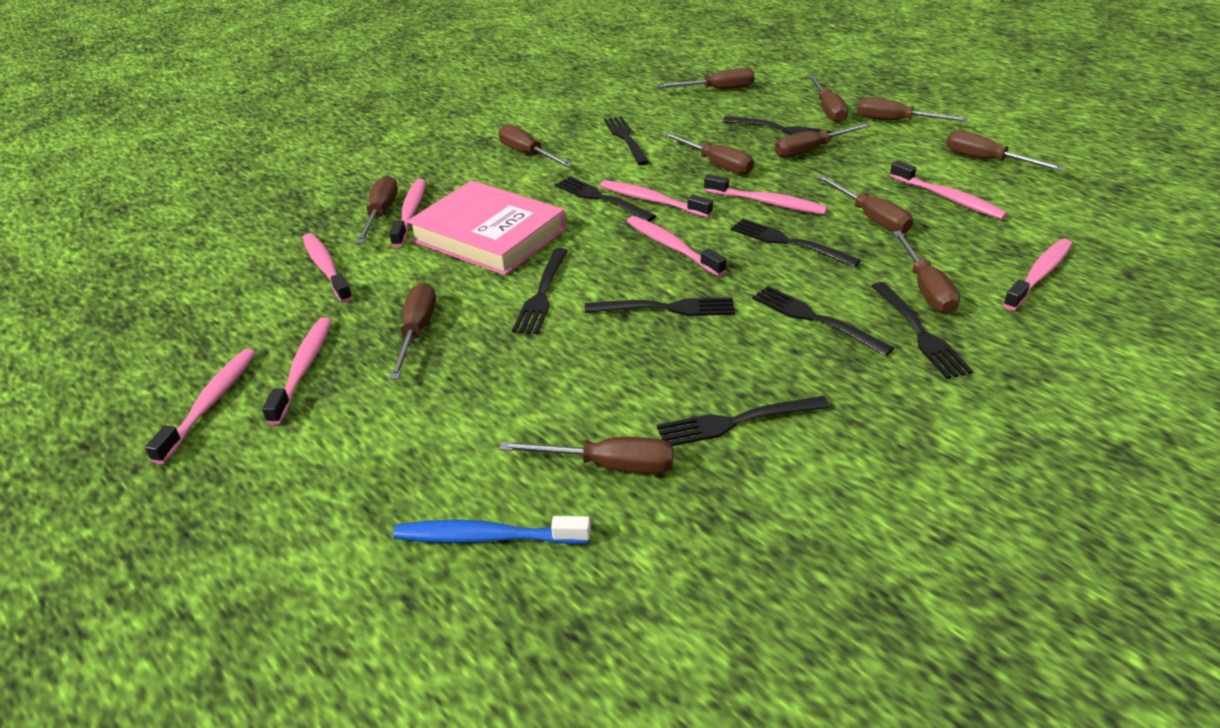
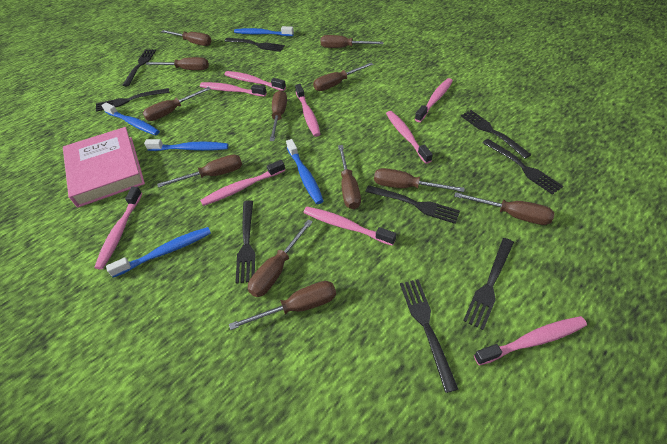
blue toothbrush: [393,516,591,544] = 1 -> [102,103,160,135] [106,227,211,278] [144,139,228,151] [234,26,294,36] [286,139,323,204] = 5

